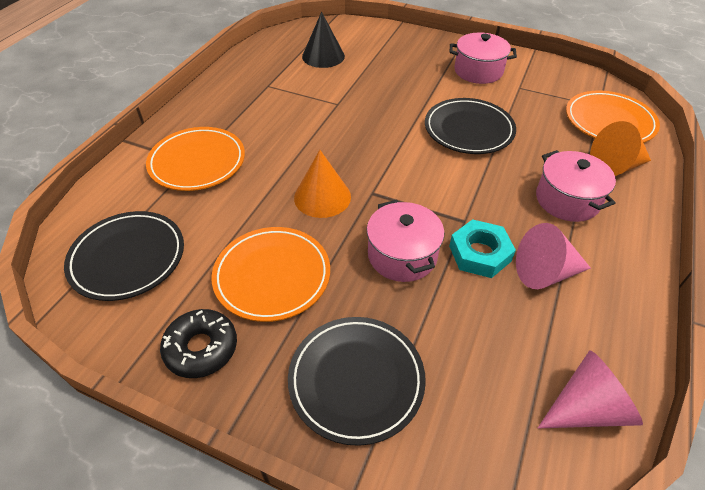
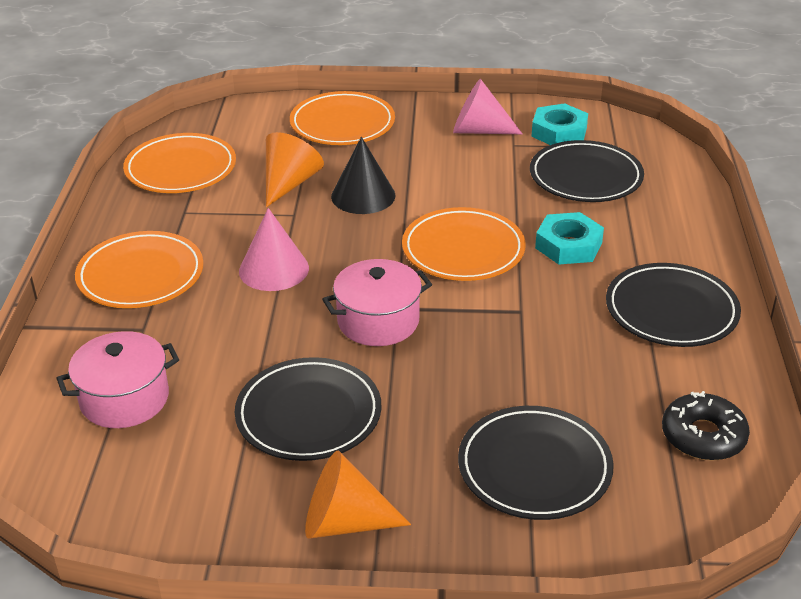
black plate: [64,211,184,301] [288,317,426,446] [425,98,516,154] = 3 -> [234,357,382,461] [458,406,614,520] [530,140,644,202] [606,263,741,347] = 4
orange plate: [146,127,245,191] [212,227,330,322] [566,91,660,143] = 3 -> [75,231,203,308] [123,133,236,193] [290,91,395,145] [402,207,526,281] = 4
pink pot: [367,200,444,282] [450,32,517,84] [536,150,616,222] = 3 -> [56,331,179,428] [322,259,432,346] = 2
turquoise nut: [449,219,516,278] = 1 -> [531,103,588,145] [535,212,604,265] = 2

